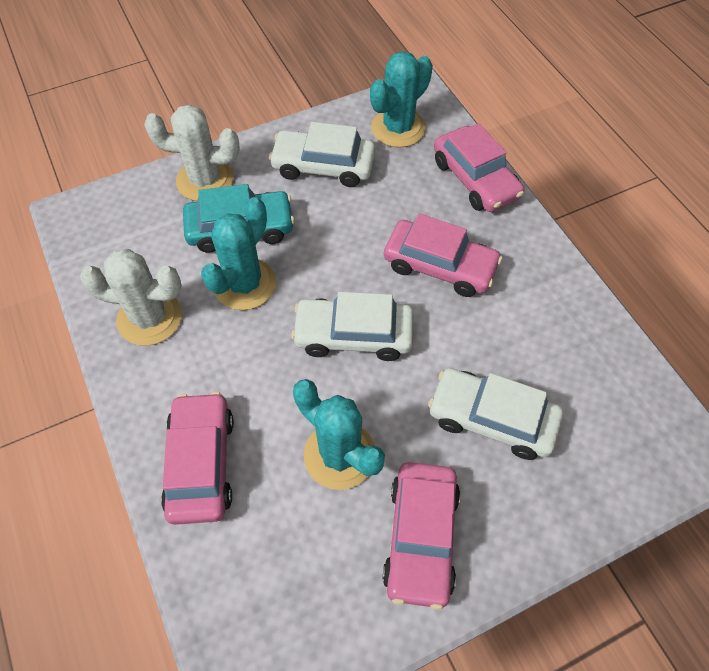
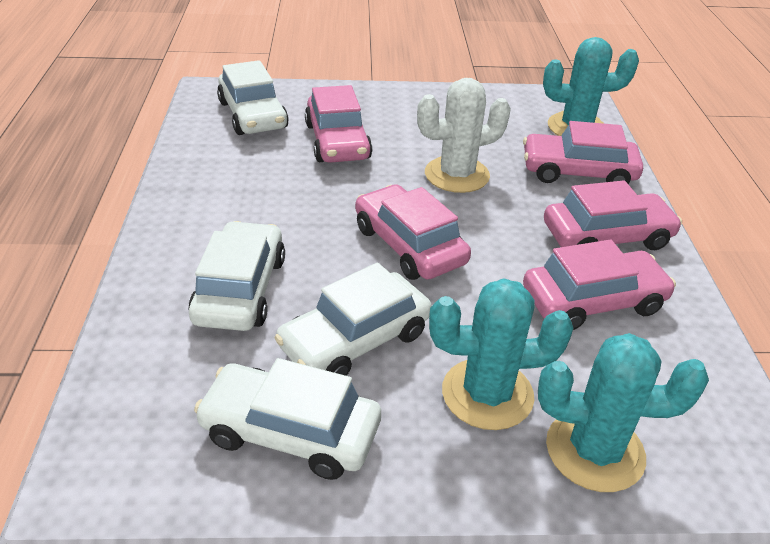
pink car: [161,392,234,525] [382,462,460,610] [384,214,502,297] [434,123,524,212] = 4 -> [305,85,373,163] [355,184,471,280] [523,121,643,184] [523,240,676,330] [544,180,682,250] = 5
turquoise car: [183,184,295,253] = 1 -> none = 0
white cactus: [80,249,182,345] [144,105,240,201] = 2 -> [417,78,511,193] = 1
white car: [269,122,375,187] [291,292,414,361] [428,368,563,460] = 3 -> [188,221,285,331] [194,358,381,480] [217,60,289,135] [274,262,432,376] = 4

